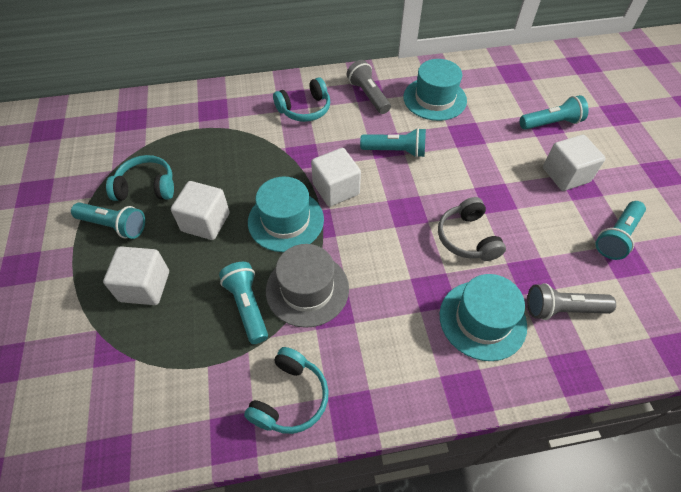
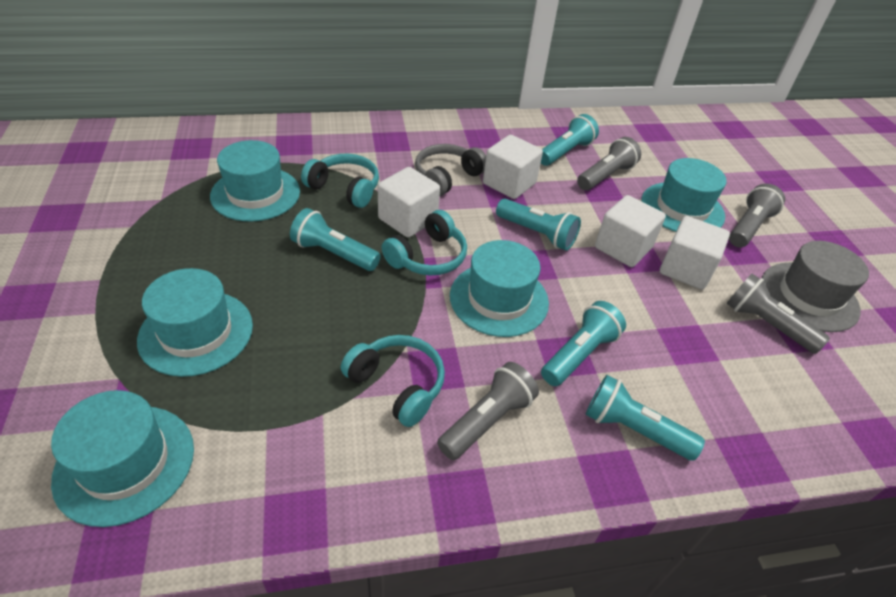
grey flashlight: [347,60,391,114] [527,283,616,320] = 2 -> [437,362,539,460] [577,137,641,190] [726,274,830,354] [729,184,785,247] = 4
turquoise hat: [248,176,324,252] [403,59,467,121] [440,274,527,361] = 3 -> [51,390,194,527] [137,268,253,377] [210,140,300,221] [450,240,549,337] [641,158,727,232] = 5

